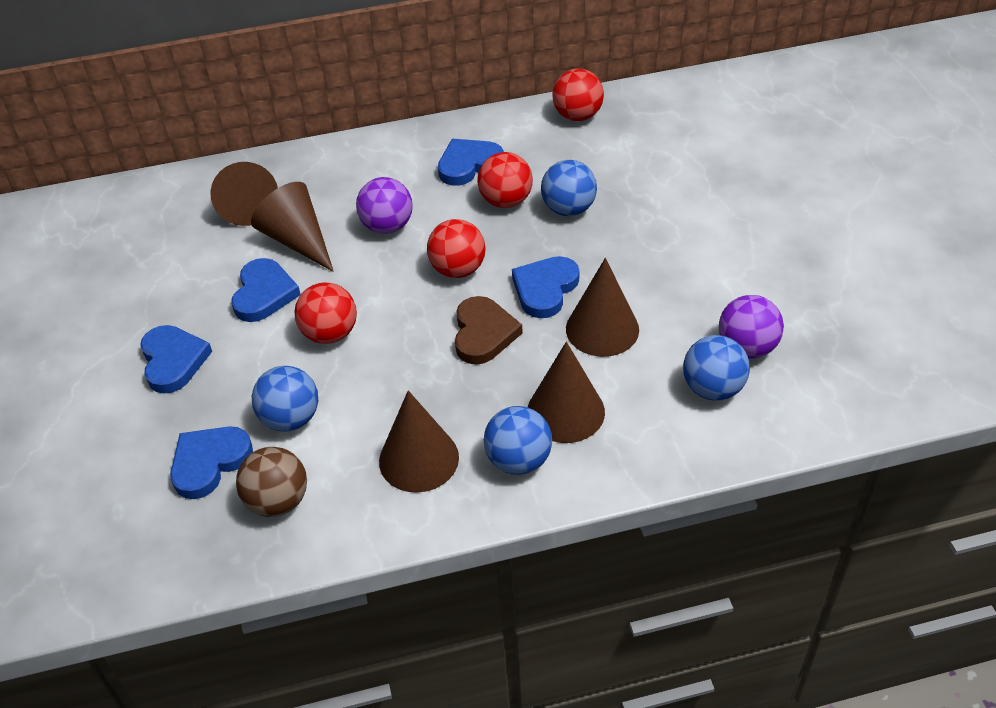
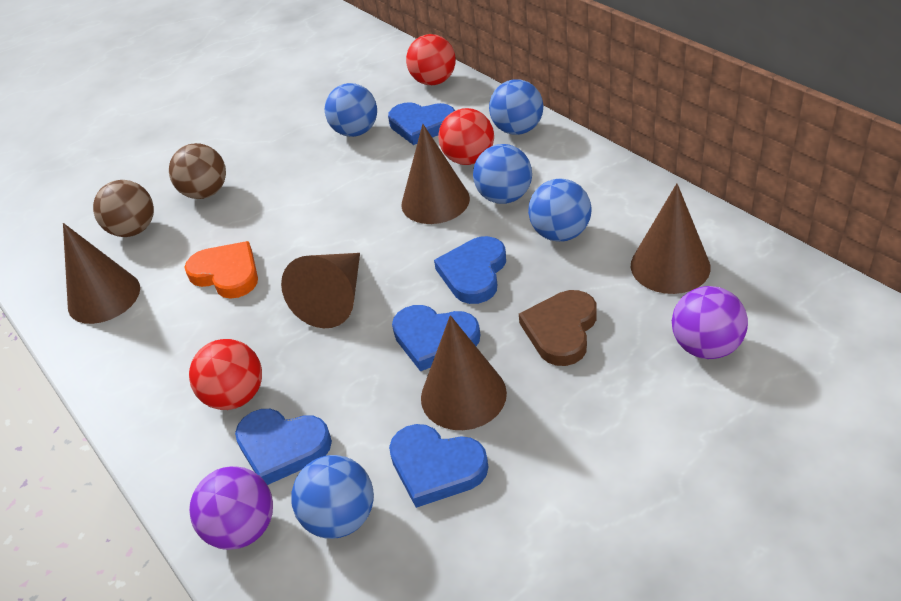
blue ball: [252,366,318,431] [484,406,552,475] [541,160,597,216] [683,335,750,401] = 4 -> [291,455,374,539] [325,83,377,137] [473,144,532,204] [489,79,543,135] [528,179,591,242] = 5
brown ball: [236,447,307,517] = 1 -> [93,180,154,237] [169,143,226,199] = 2
orange heart: none = 0 -> [184,241,258,299] = 1
red ball: [295,283,357,344] [427,219,486,278] [477,152,533,208] [552,69,604,121] = 4 -> [189,339,262,410] [406,34,456,85] [438,108,494,165] = 3

